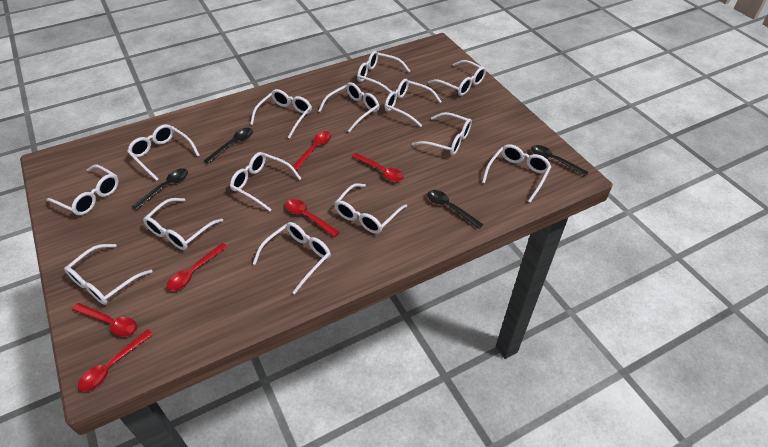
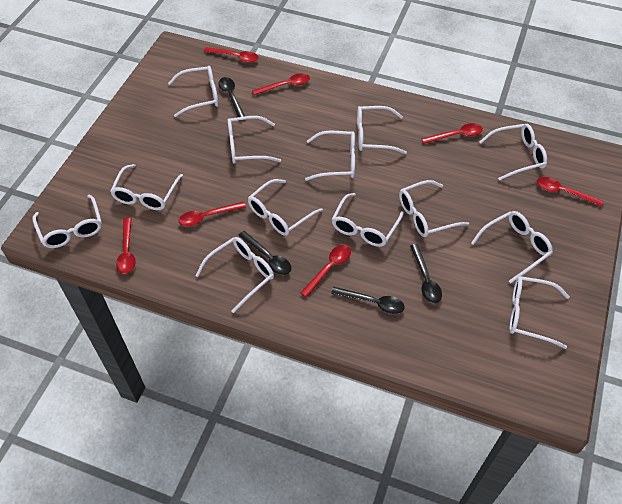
red spoon: [72,303,137,337] [78,329,153,391] [167,243,227,291] [285,199,340,237] [293,131,331,171] [352,153,404,182] = 6 -> [116,217,136,274] [179,202,246,226] [204,47,259,63] [252,73,310,95] [300,245,351,298] [422,123,483,144] [537,177,604,207] = 7
white glasses: [46,165,119,215] [64,244,153,305] [127,124,200,181] [143,198,223,250] [230,152,302,211] [250,89,312,138] [253,222,331,294] [318,82,379,132] [334,183,407,234] [357,51,410,93] [385,79,442,127] [412,112,472,155] [428,60,486,96] [482,144,551,203] = 14 -> [33,195,102,248] [110,164,183,210] [168,66,219,117] [196,237,274,313] [228,116,281,164] [248,179,323,236] [305,131,355,181] [332,193,404,247] [357,106,407,154] [399,180,469,237] [471,211,553,283] [480,124,547,181] [510,276,570,349] = 13

